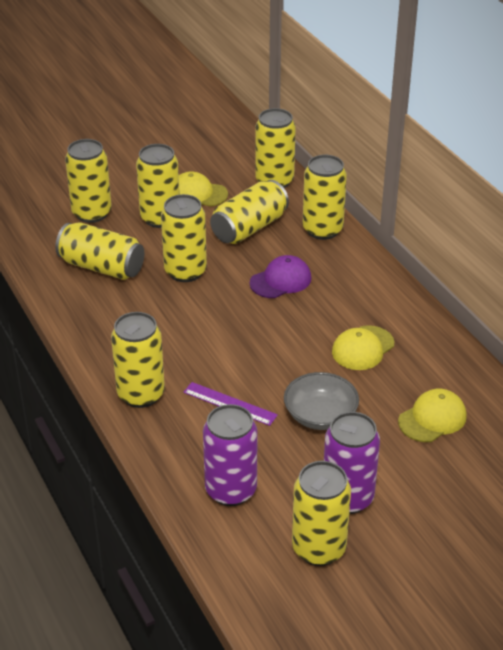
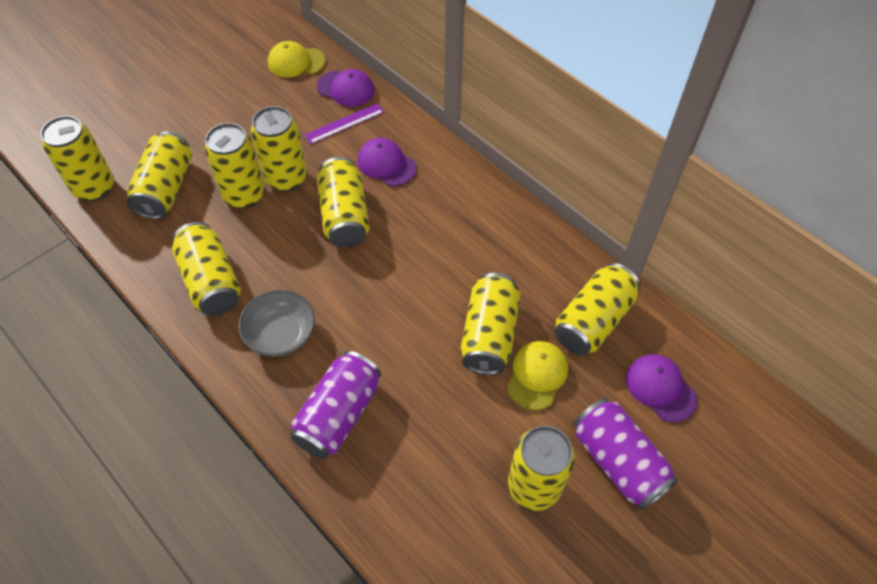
purple cap: [250,255,311,298] = 1 -> [317,69,375,107] [357,138,417,186] [626,354,697,422] = 3
yellow cap: [179,171,228,207] [332,325,394,370] [398,389,467,442] = 3 -> [268,41,326,78] [507,341,568,410] = 2

